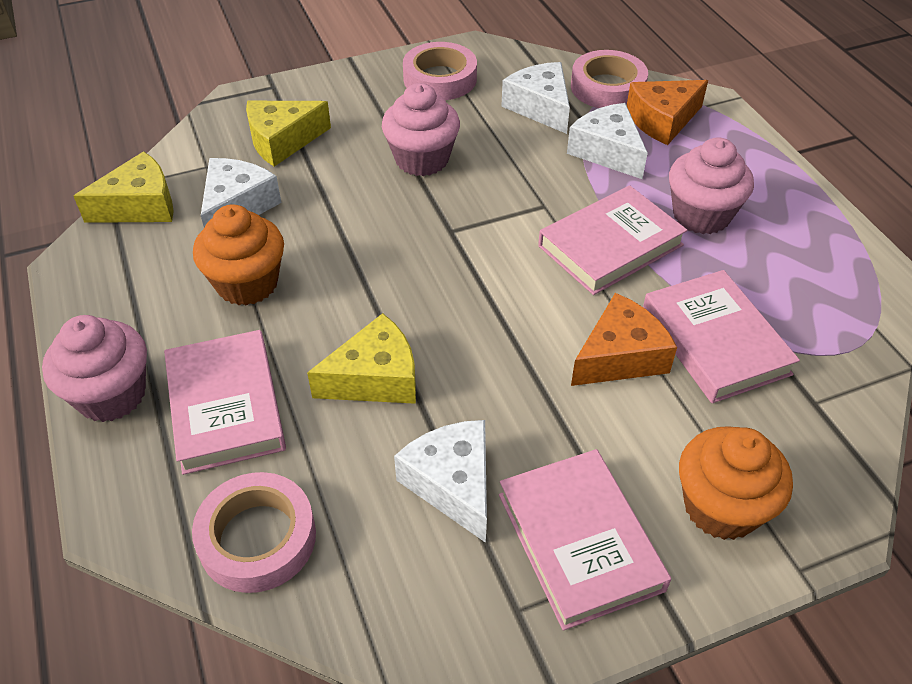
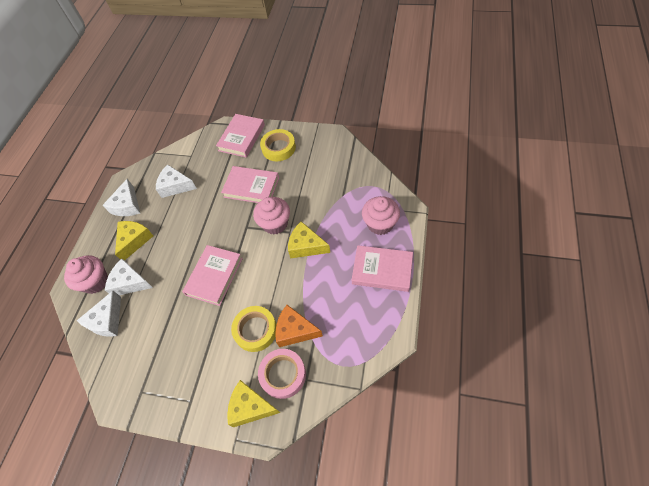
orange cheese: [571,293,677,386] [627,80,708,145] = 2 -> [275,305,323,347] = 1
orange cupcake: [193,204,284,306] [679,426,793,540] = 2 -> none = 0
pink tape: [192,472,316,593] [403,42,477,100] [571,50,648,108] = 3 -> [258,349,306,399] = 1
yellow tape: none = 0 -> [231,306,277,352] [260,129,296,161] = 2

